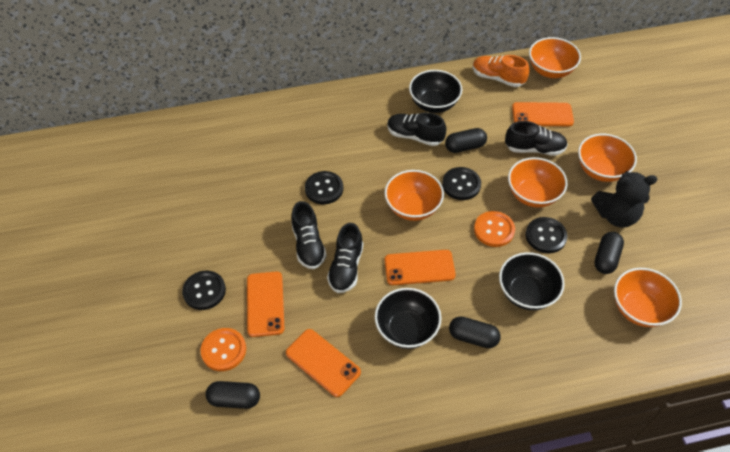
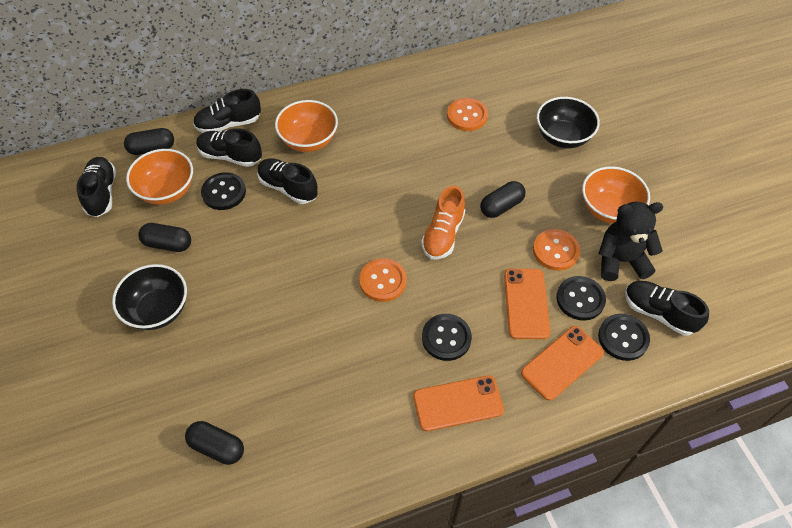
black bowl: [375,288,442,349] [409,70,462,113] [499,252,565,310] = 3 -> [112,264,187,330] [537,97,600,148] = 2
black shoe: [291,201,327,269] [327,223,363,293] [387,113,446,146] [505,121,568,156] = 4 -> [76,157,116,217] [193,89,261,133] [196,128,262,167] [257,158,318,204] [625,281,709,336] = 5
orange bowl: [385,170,444,221] [508,157,567,207] [529,37,581,78] [578,134,637,182] [614,268,682,327] = 5 -> [126,149,193,205] [275,100,338,152] [582,166,650,224] = 3
orange button: [200,328,246,371] [474,211,515,247] = 2 -> [359,258,407,302] [447,98,488,131] [533,229,580,271] = 3
orange phone: [247,272,285,337] [286,329,361,397] [385,250,456,285] [512,102,574,126] = 4 -> [413,375,504,431] [504,269,550,339] [521,326,604,401] = 3

